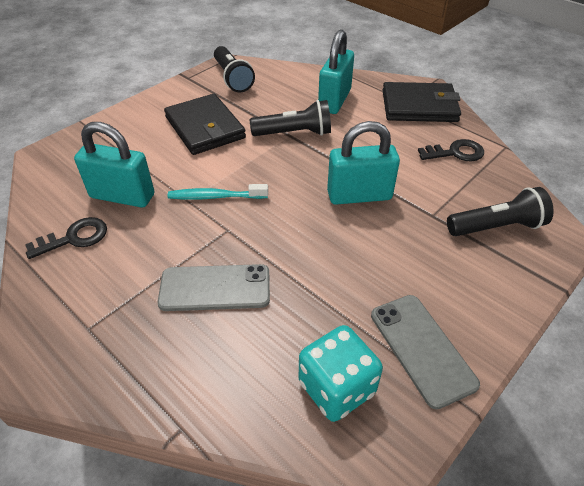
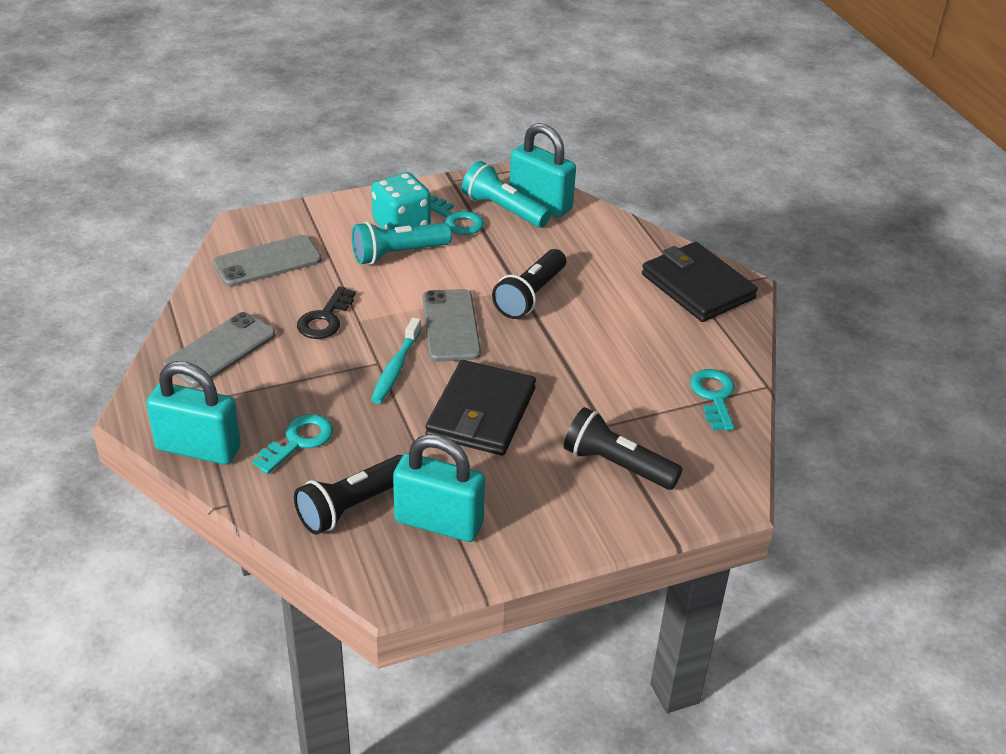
black key: [25,217,107,259] [418,139,484,162] = 2 -> [297,286,355,339] = 1
grey phone: [158,264,270,311] [371,295,480,409] = 2 -> [163,312,276,387] [213,235,322,287] [423,289,481,362] = 3
turquoise flashlight: none = 0 -> [352,222,452,265] [462,161,551,228] = 2
turquoise key: none = 0 -> [252,414,333,474] [431,195,484,235] [690,369,735,431] = 3

